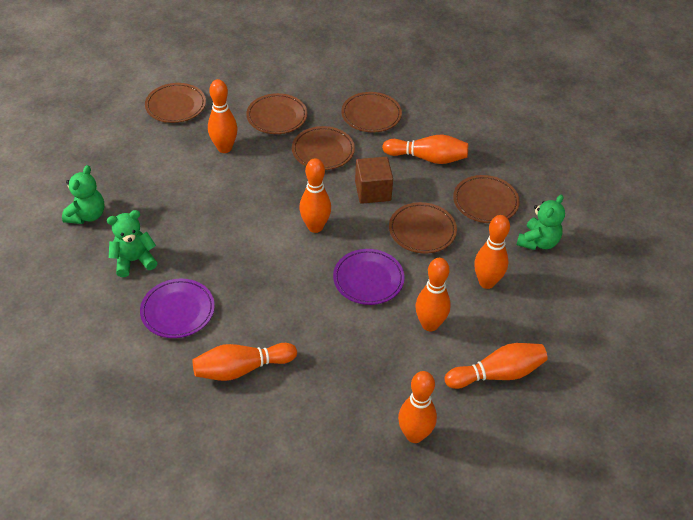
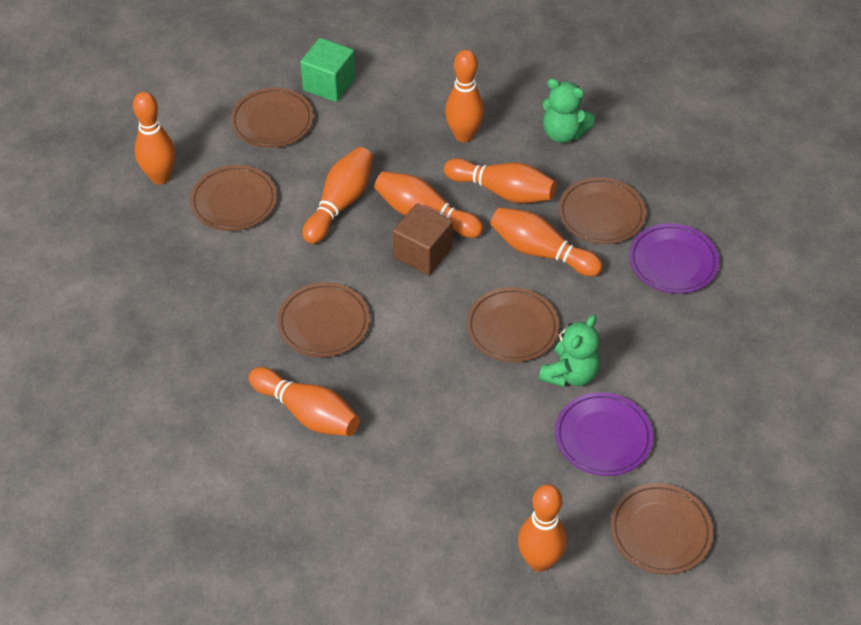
green cube: none = 0 -> [300,38,355,102] = 1
green teddy bear: [62,165,104,224] [107,210,157,277] [516,194,565,250] = 3 -> [539,315,600,387] [542,78,595,143] = 2

